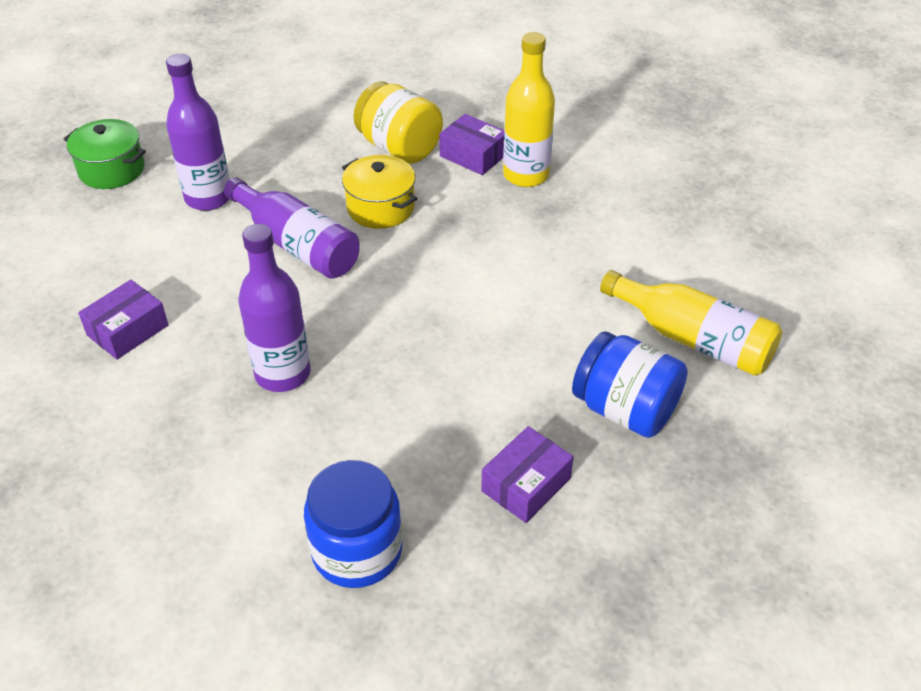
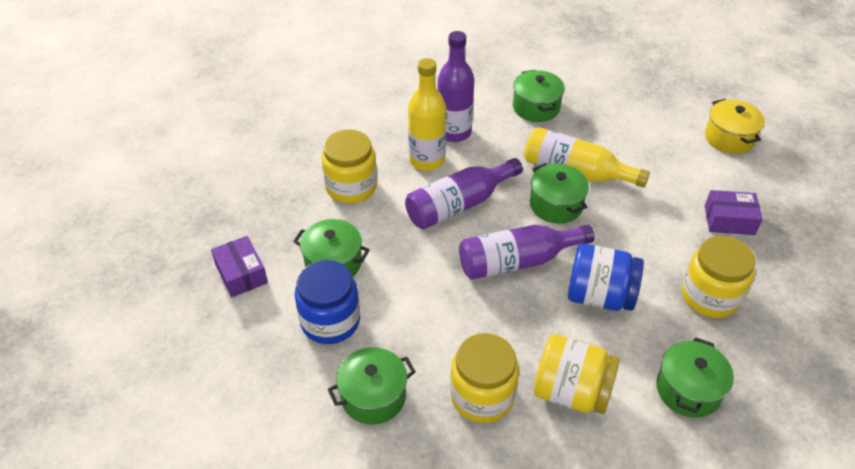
green pot: [64,119,146,189] = 1 -> [293,219,370,277] [328,347,416,425] [513,70,565,122] [530,163,589,224] [656,337,734,418] = 5
purple box: [78,280,168,360] [439,114,504,175] [481,426,573,523] = 3 -> [211,236,268,298] [705,190,763,235] = 2
yellow jar: [354,81,443,164] = 1 -> [321,130,377,204] [450,333,519,423] [534,334,620,414] [681,236,755,318] = 4

